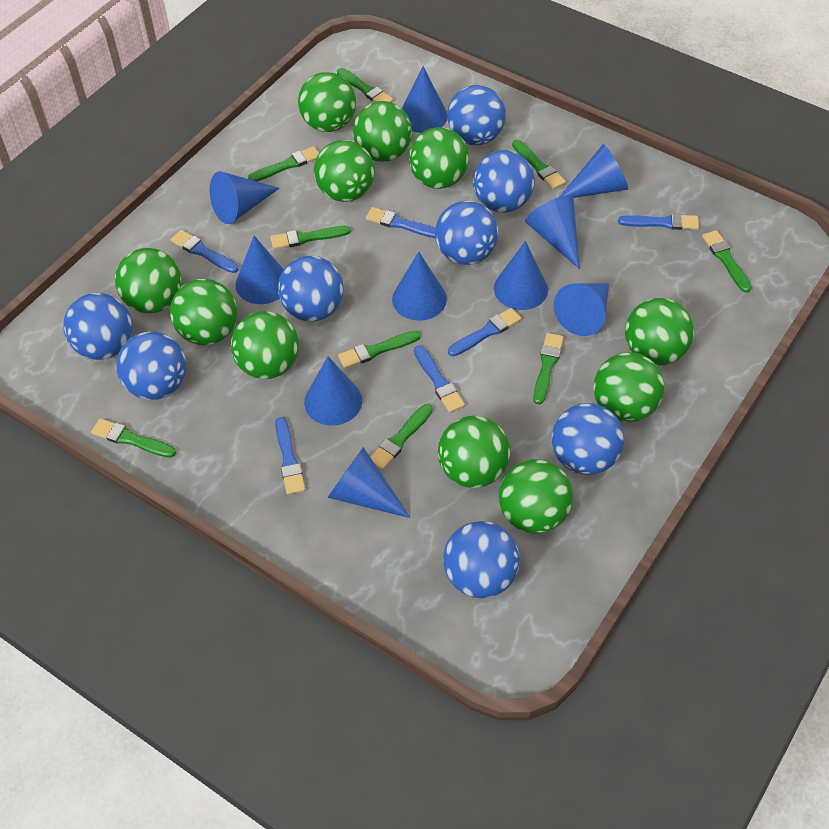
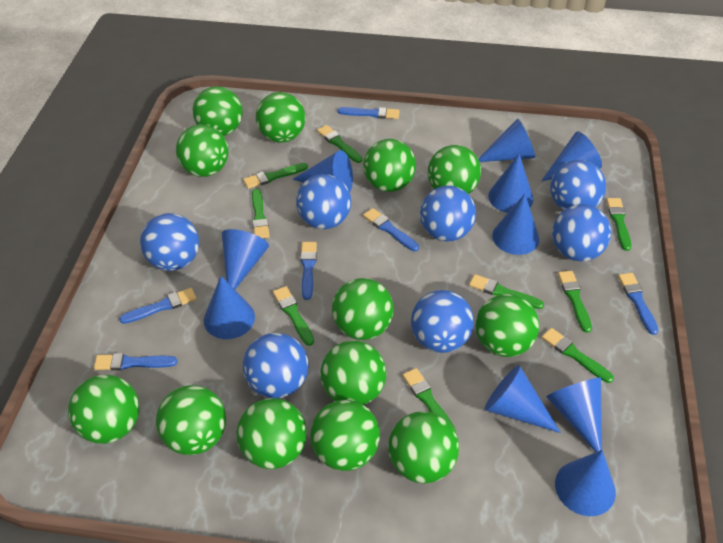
blue ball: [63,293,132,360] [116,331,186,400] [278,256,344,321] [435,201,498,265] [443,521,520,598] [447,85,506,145] [473,150,535,212] [552,403,624,475] = 8 -> [140,213,199,271] [243,333,309,398] [296,174,351,229] [411,290,474,353] [420,186,476,241] [550,160,606,210] [552,204,611,261] = 7
green ball: [115,248,182,313] [170,279,237,345] [231,311,299,379] [298,72,356,132] [314,140,375,202] [353,101,412,162] [409,127,469,189] [438,416,510,488] [499,459,573,534] [593,352,664,422] [625,298,694,366] = 11 -> [68,375,139,444] [156,385,226,455] [176,124,229,177] [192,86,243,136] [237,398,307,469] [256,92,306,143] [310,400,380,471] [320,341,386,405] [332,278,394,340] [363,139,416,192] [388,411,459,483] [428,145,481,194] [475,294,539,357] = 13

